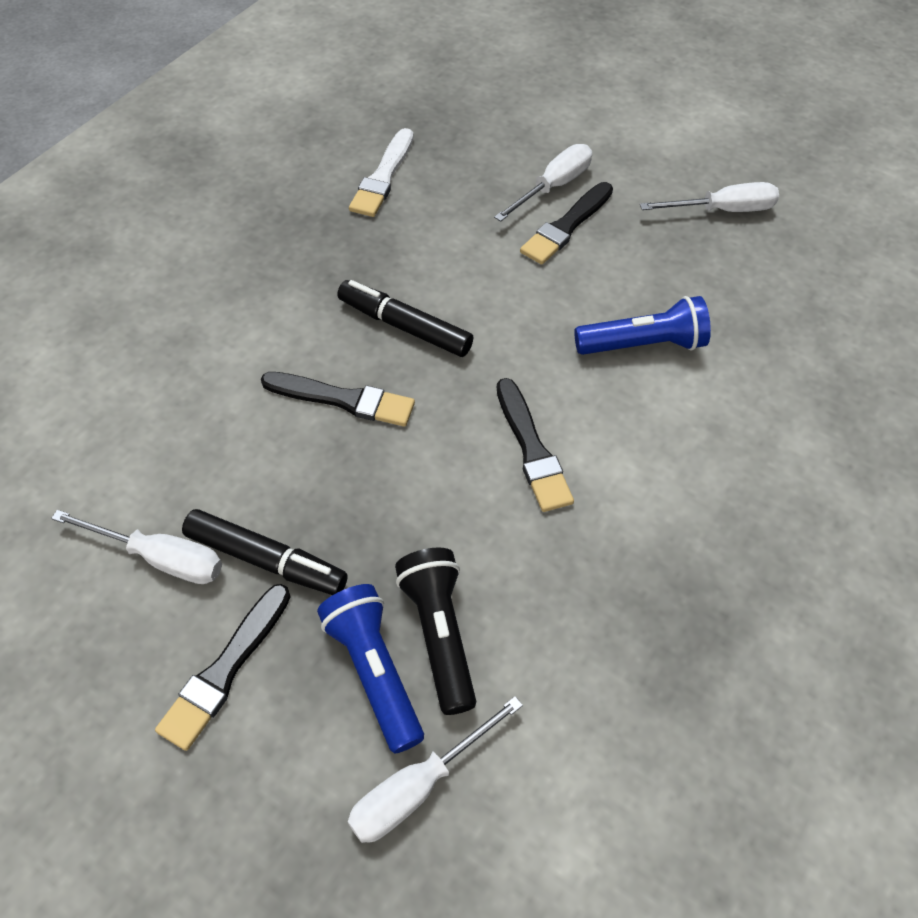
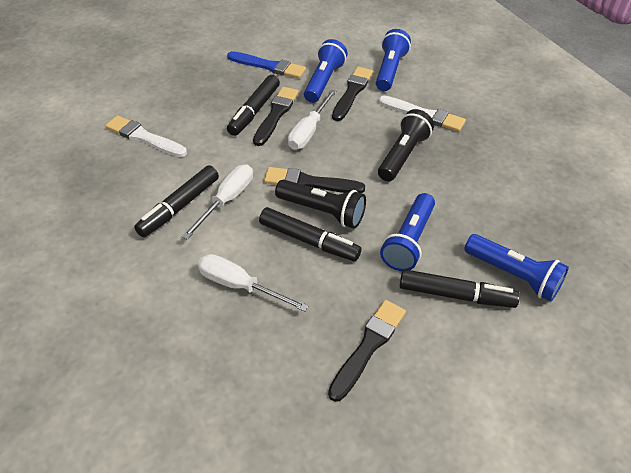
black flashlight: [395,547,476,715] = 1 -> [275,179,366,229] [378,109,434,181] = 2
black marker: [182,509,348,595] [337,280,473,357] = 2 -> [134,165,219,237] [227,75,280,136] [259,207,361,261] [400,269,520,308] = 4
blue brush: none = 0 -> [227,51,306,79] = 1
blue flashlight: [317,584,424,754] [574,296,711,355] = 2 -> [304,39,348,103] [376,29,411,91] [380,193,435,271] [464,234,569,302] = 4
white brush: [349,128,413,217] = 1 -> [105,115,187,157] [378,96,466,132] = 2
white screwdriver: [51,510,222,584] [348,696,523,843] [494,144,592,222] [640,182,779,212] = 4 -> [182,164,253,240] [198,254,308,312] [288,90,336,150] = 3

